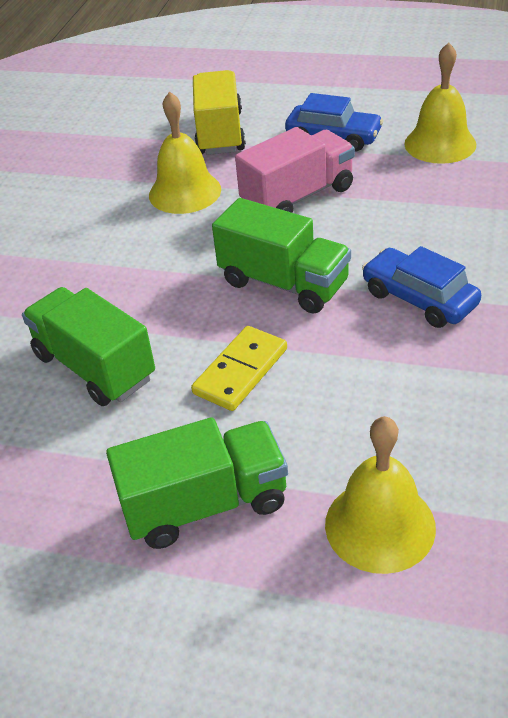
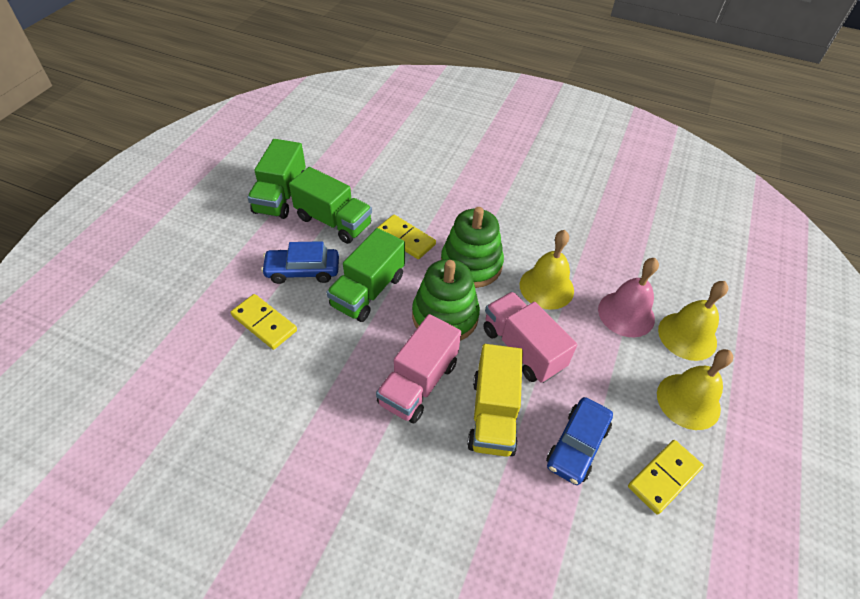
green stacking toy: none = 0 -> [412,259,480,341] [441,207,504,288] = 2
pink bell: none = 0 -> [598,258,659,337] = 1
pink truck: [235,127,355,213] = 1 -> [376,314,461,423] [483,292,577,383] = 2
yellow domino: [191,326,287,411] = 1 -> [231,294,297,350] [377,214,436,259] [628,440,704,515] = 3

